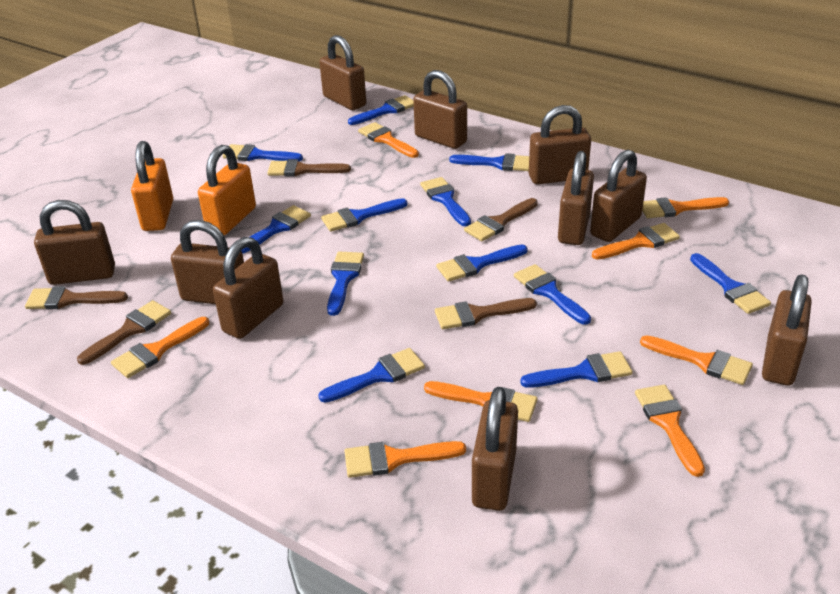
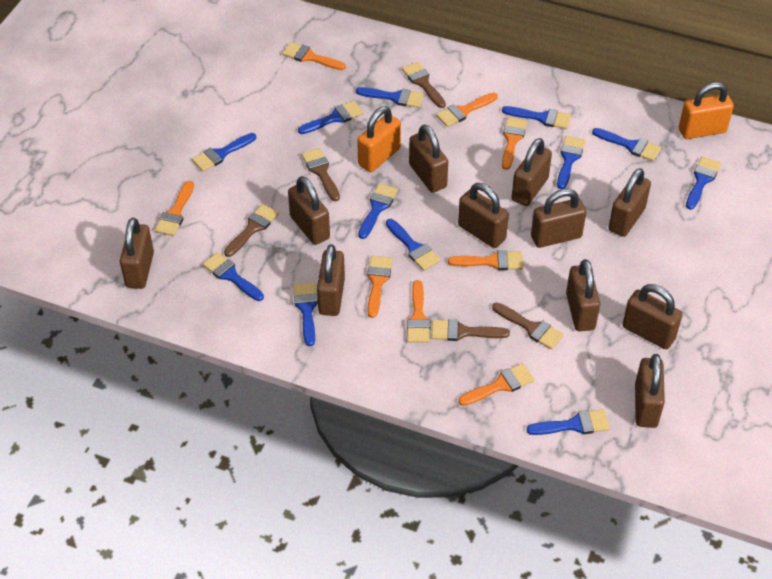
brown padlock: [34,200,115,285] [171,220,244,304] [213,237,283,339] [319,35,366,110] [413,70,467,149] [472,387,518,511] [529,105,591,185] [558,151,594,245] [590,150,647,242] [762,274,812,386] = 10 -> [120,218,154,289] [288,176,330,245] [317,244,345,316] [409,124,448,193] [458,183,509,248] [511,138,552,206] [531,189,586,248] [566,259,600,331] [608,168,651,237] [622,284,682,349] [635,354,665,428] = 11

